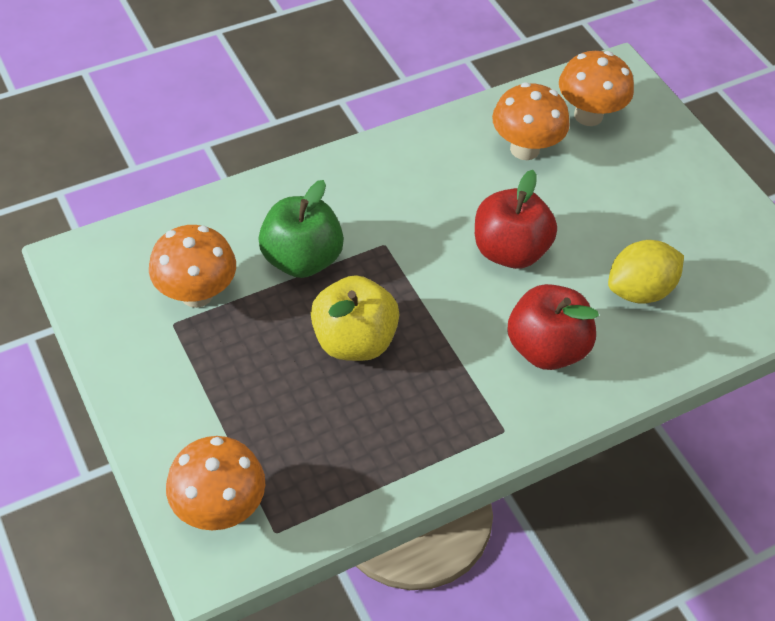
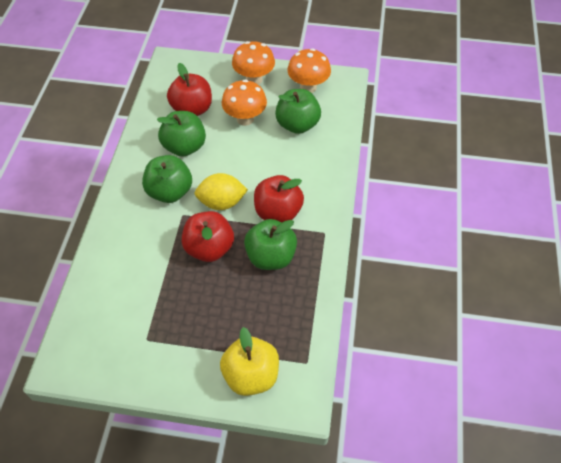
green apple: [258,180,344,278] = 1 -> [142,155,192,203] [157,111,206,157] [244,219,297,270] [275,89,321,134] = 4
orange mushroom: [149,225,236,308] [166,436,265,530] [492,82,570,160] [559,51,634,126] = 4 -> [222,79,267,126] [232,41,275,85] [288,48,331,93] = 3
red apple: [475,170,557,269] [507,284,599,370] = 2 -> [167,63,212,116] [182,211,234,262] [254,175,304,223] = 3

